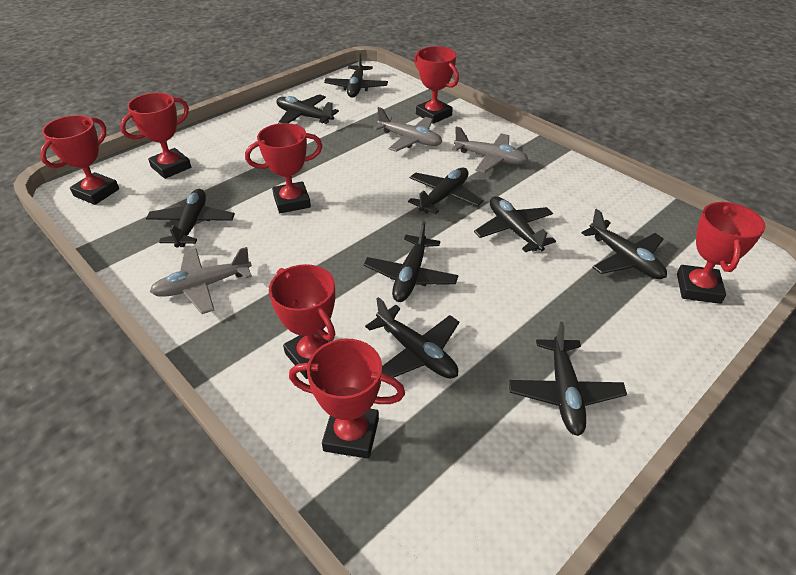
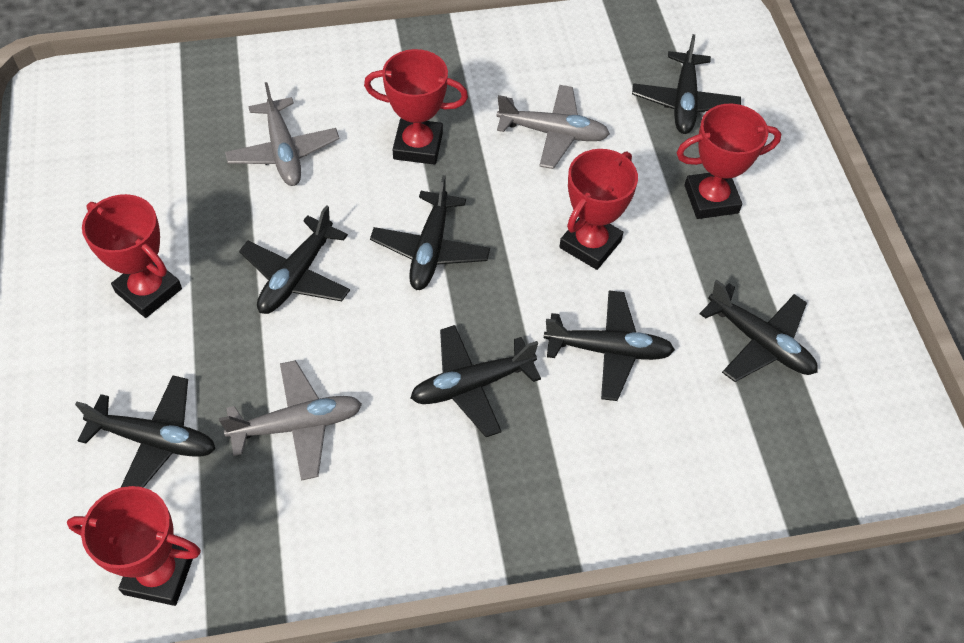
black plane: [146,189,235,248] [276,94,339,124] [324,52,388,98] [363,221,458,302] [365,297,459,379] [408,168,483,214] [474,196,556,253] [508,322,627,436] [582,209,667,279] = 9 -> [75,375,216,488] [239,205,350,314] [370,175,490,290] [410,325,541,437] [544,290,675,401] [632,34,741,134] [700,280,818,382] = 7
red trophy: [40,115,119,205] [120,93,191,179] [245,123,322,213] [269,264,335,379] [289,338,405,459] [414,46,459,124] [677,202,766,304] = 7 -> [67,486,201,606] [82,194,182,318] [364,49,468,165] [559,149,638,270] [676,104,781,219] = 5

